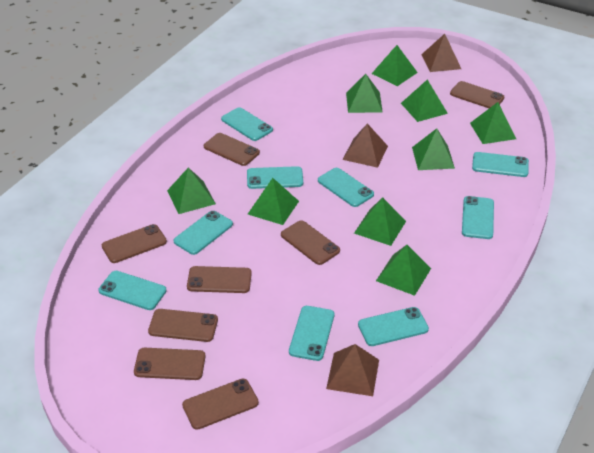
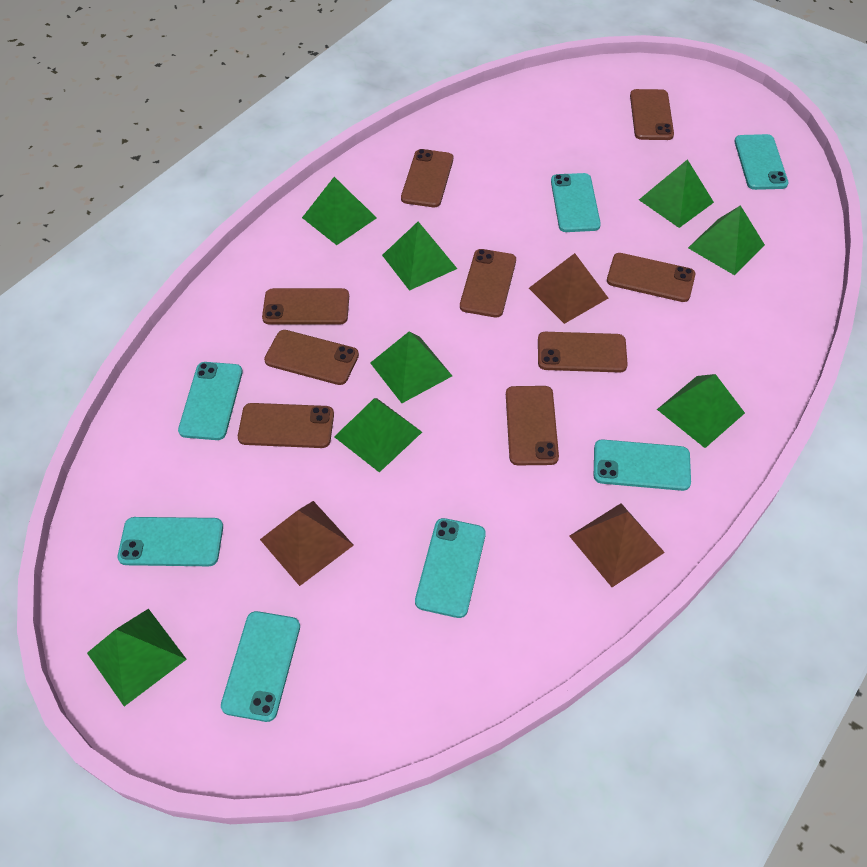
brown phone: [102,224,167,263] [134,348,206,380] [148,309,218,342] [182,379,259,430] [187,266,252,293] [204,133,260,166] [281,220,340,265] [450,81,504,108] = 8 -> [238,403,334,448] [262,288,349,325] [264,330,359,385] [401,149,453,207] [460,249,516,317] [506,386,559,465] [538,332,628,372] [607,253,695,302] [630,89,674,140] = 9
green pyramid: [167,167,216,214] [248,178,299,225] [346,74,383,113] [354,197,406,246] [372,45,418,86] [376,245,431,296] [401,79,448,122] [412,128,455,170] [470,102,516,144] = 9 -> [87,609,187,706] [302,177,377,245] [334,398,422,472] [370,331,452,403] [382,222,457,291] [639,159,714,228] [657,374,745,448] [688,205,765,275] = 8
turquoise phone: [98,271,167,310] [174,211,233,255] [221,107,273,141] [247,166,303,189] [289,306,334,361] [318,168,374,207] [358,307,429,346] [462,196,494,239] [472,152,529,177] = 9 -> [118,517,223,566] [178,362,243,440] [221,611,300,722] [415,518,486,618] [551,173,601,232] [594,439,691,491] [734,134,789,190] = 7

